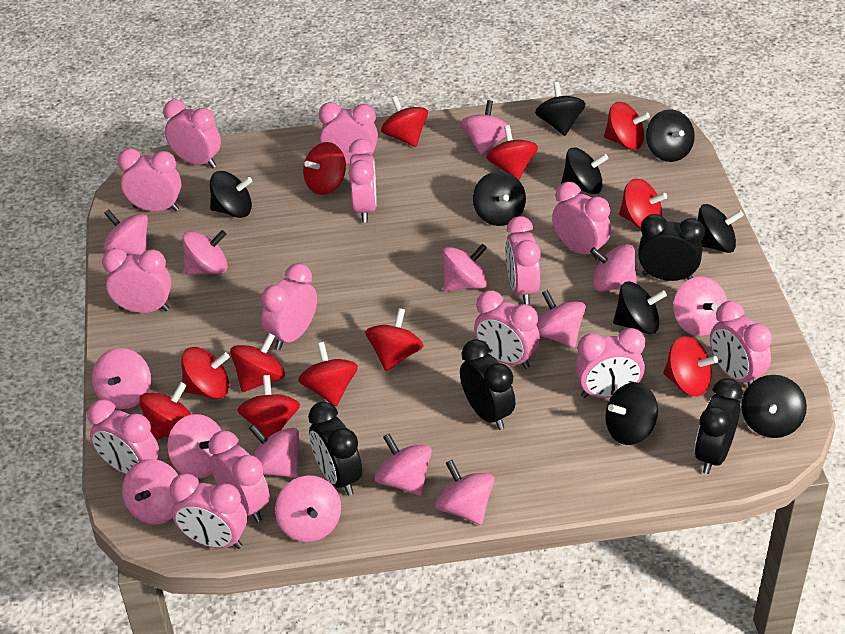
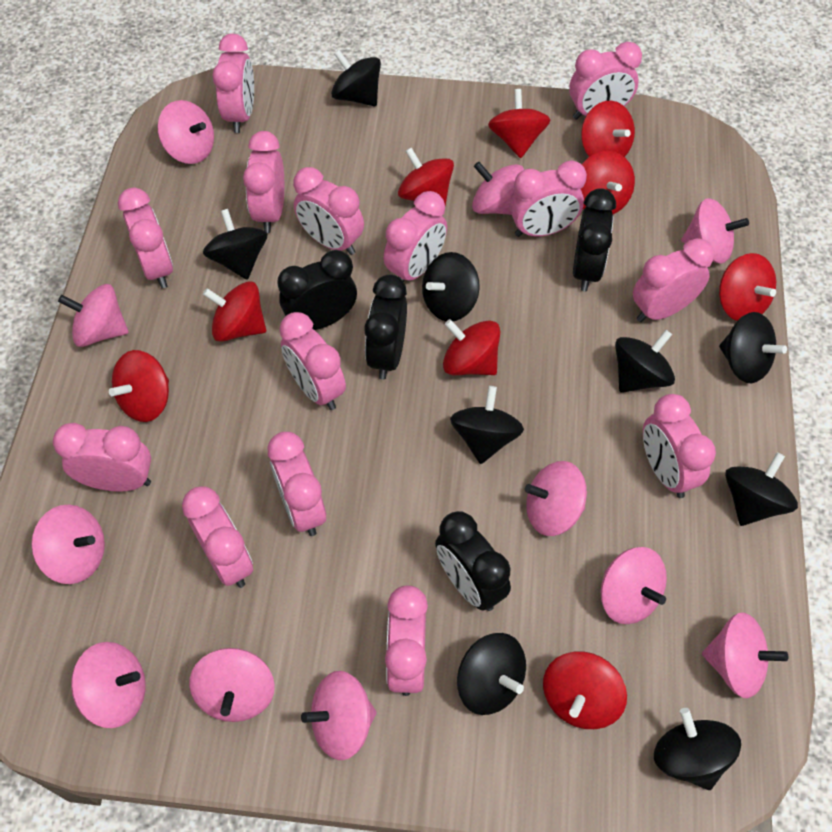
pink spinning top: [92,348,151,409] [103,209,148,255] [122,459,178,525] [167,414,222,478] [182,230,228,274] [249,424,299,478] [275,475,341,542] [374,434,432,496] [435,460,495,525] [442,244,488,291] [460,100,511,155] [536,290,586,348] [590,244,637,292] [673,277,727,336] = 14 -> [31,504,105,584] [58,284,129,347] [71,642,146,728] [158,100,214,164] [189,648,275,722] [301,671,377,760] [472,162,524,215] [525,461,587,536] [601,547,667,624] [681,198,749,264] [702,612,788,698] = 11
red spinning top: [139,382,192,440] [181,347,230,399] [230,333,285,392] [238,375,300,438] [298,342,358,407] [303,142,346,195] [365,308,423,371] [381,96,428,147] [486,125,538,180] [604,102,650,150] [619,179,667,229] [663,336,718,397] = 12 -> [109,350,169,422] [203,281,266,342] [398,147,454,206] [443,319,500,375] [488,89,550,158] [543,651,627,729] [581,101,635,157] [581,151,635,214] [719,253,776,321] = 9

